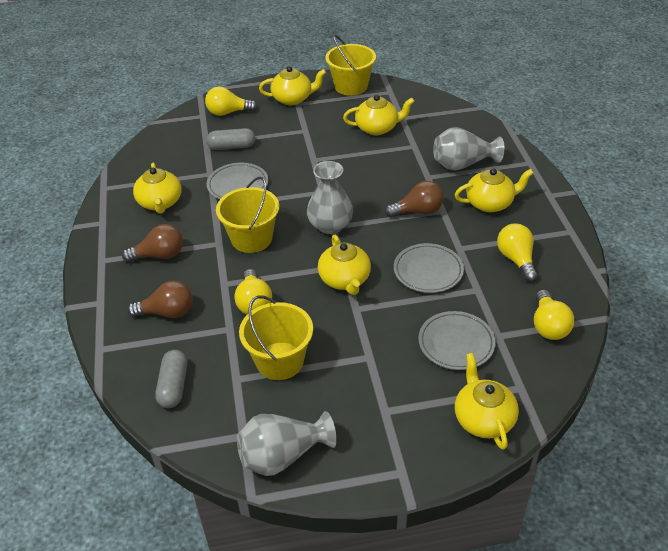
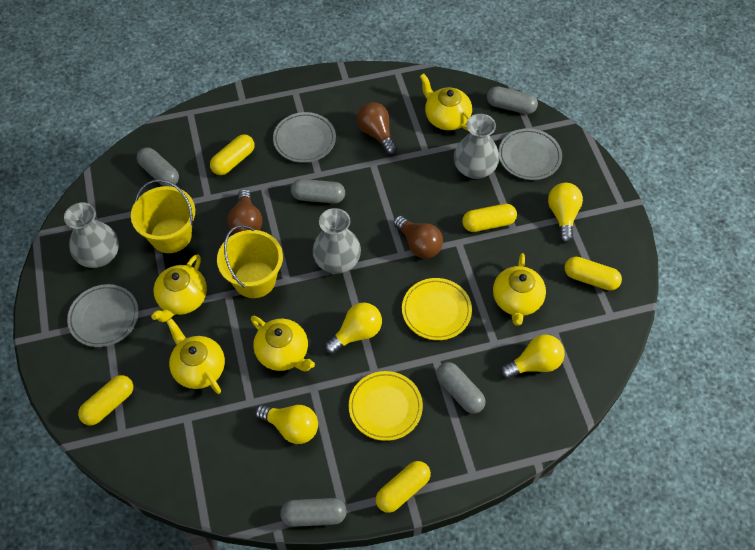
grey capsule: [155,350,187,408] [206,128,255,150] = 2 -> [137,147,179,187] [280,498,347,527] [291,179,345,203] [436,362,485,414] [487,86,538,114] = 5
yellow bucket: [216,177,279,253] [239,295,313,380] [325,35,376,96] = 3 -> [131,179,195,253] [217,225,283,298] = 2
yellow capsule: none = 0 -> [78,375,133,425] [210,134,254,175] [376,461,431,513] [462,204,517,232] [564,257,622,290] = 5
yellow plate: none = 0 -> [349,371,423,441] [402,278,472,340] = 2
yellow teapot: [133,163,181,214] [259,66,326,105] [318,235,371,295] [343,95,415,135] [455,168,533,212] [455,353,519,450] = 6 -> [151,254,207,322] [166,318,225,394] [251,316,315,371] [420,74,472,131] [493,253,546,326] = 5

